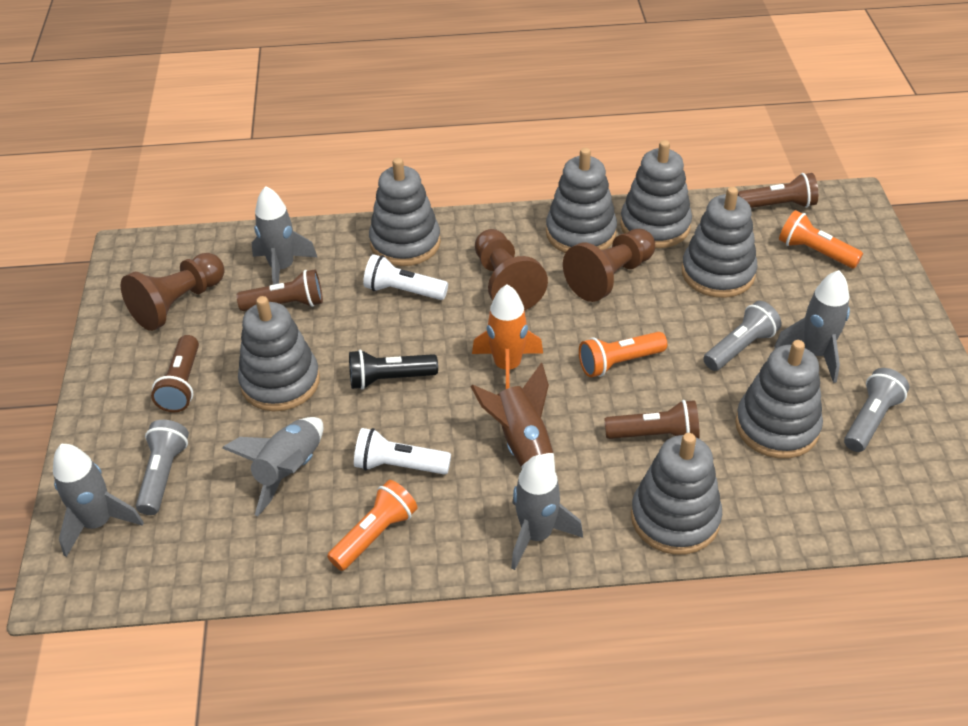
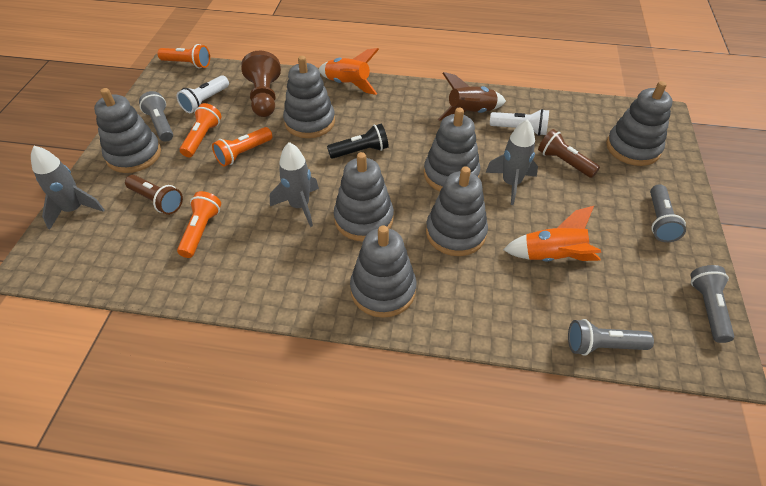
brown flashlight: [151,335,199,412] [237,269,323,311] [604,400,700,439] [738,173,818,208] = 4 -> [125,175,183,215] [538,129,600,178] = 2
brown pawn: [121,253,225,331] [475,229,548,311] [563,229,655,302] = 3 -> [241,51,281,117] = 1
grey flashlight: [136,420,189,515] [703,301,781,371] [844,368,909,452] = 3 -> [139,91,173,142] [568,319,654,356] [650,184,686,242] [690,265,735,343] = 4
grey rocket: [53,444,144,557] [222,417,323,516] [252,186,317,285] [511,455,583,570] [774,270,850,383] = 5 -> [31,146,104,230] [270,142,319,227] [486,119,538,205] = 3
orange flashlight: [327,480,418,571] [579,332,667,377] [779,210,863,268] = 3 -> [158,44,210,68] [177,191,221,258] [180,103,221,157] [212,127,272,166] = 4
orange rocket: [472,285,543,389] = 1 -> [318,48,379,95] [503,206,601,261] = 2

